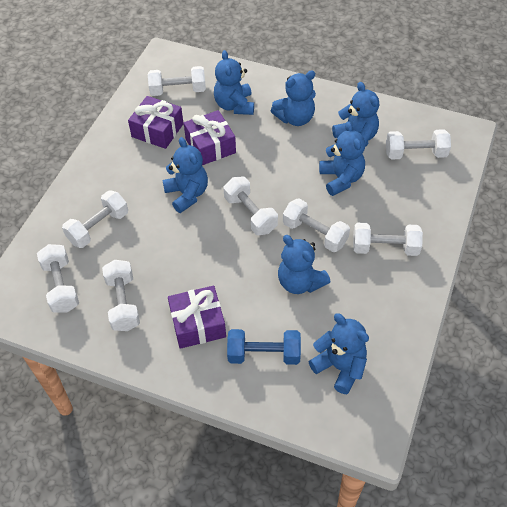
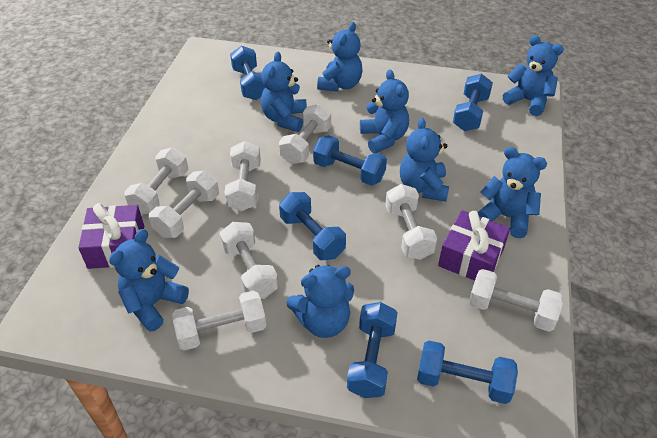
blue dumbbell: [227,329,301,365] = 1 -> [230,46,265,100] [279,192,346,260] [313,135,387,186] [347,302,398,398] [417,341,518,404] [453,74,493,131] = 6
blue teddy bear: [163,137,208,213] [214,50,254,115] [271,70,316,126] [278,235,330,294] [309,314,369,394] [319,121,365,196] [332,82,379,147] = 7 -> [109,229,189,332] [261,52,307,132] [287,265,354,338] [317,22,363,92] [360,70,409,153] [400,118,449,202] [478,147,547,238] [503,35,564,116] = 8
purple gift: [128,96,184,149] [168,286,226,349] [184,110,236,165] = 3 -> [78,203,144,269] [438,210,510,281] = 2

